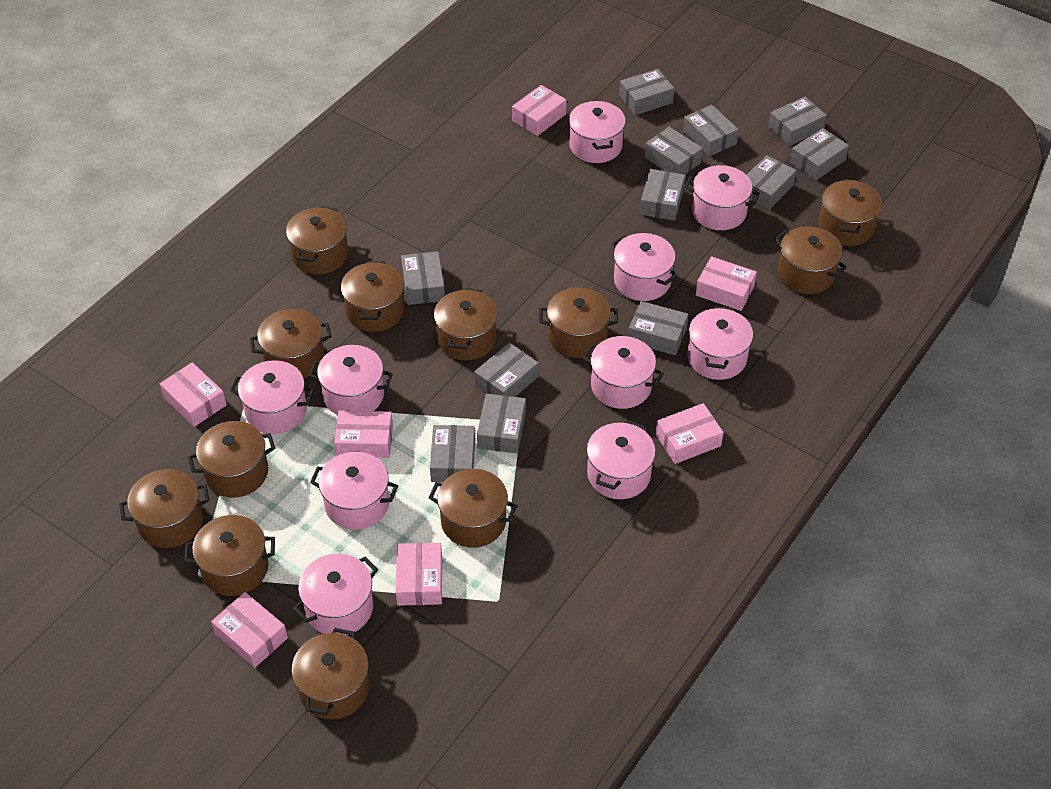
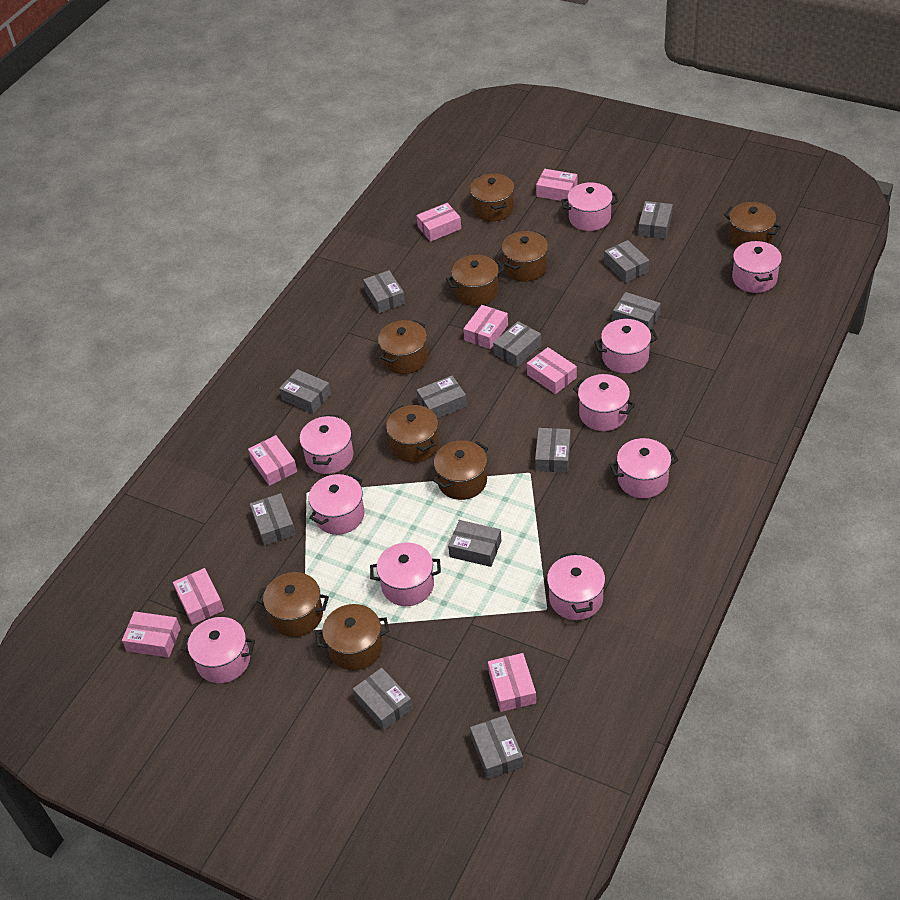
brown pot: [119,469,209,548] [184,515,275,596] [188,421,275,498] [249,309,332,378] [286,206,348,274] [291,628,370,720] [341,261,404,332] [429,469,517,548] [434,288,498,361] [539,287,618,358] [775,226,847,294] [819,179,882,246] = 12 -> [256,572,329,637] [315,604,389,670] [378,320,428,374] [386,405,439,463] [433,440,488,500] [446,255,505,306] [470,173,514,221] [502,231,548,282] [724,202,781,248] = 9
pink box: [160,362,227,427] [211,592,288,668] [334,410,393,458] [396,543,442,606] [512,85,567,136] [656,403,724,464] [696,256,757,311] = 7 -> [122,611,181,657] [173,568,224,625] [248,435,297,486] [416,203,461,242] [463,305,508,349] [488,653,536,712] [527,347,577,394] [536,169,578,202] = 8

